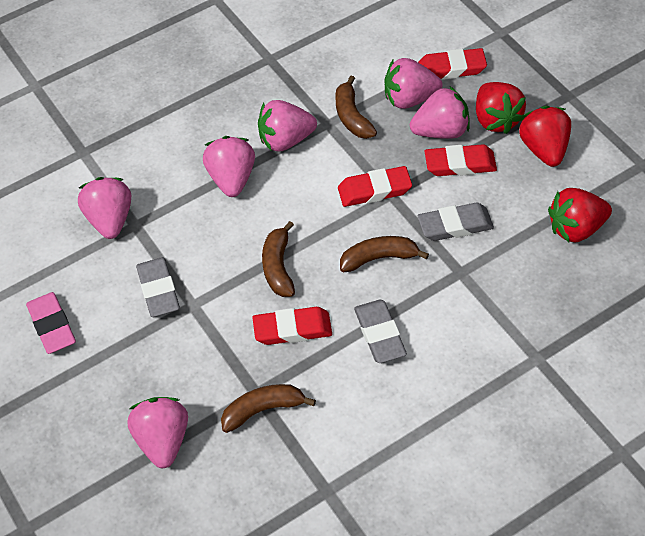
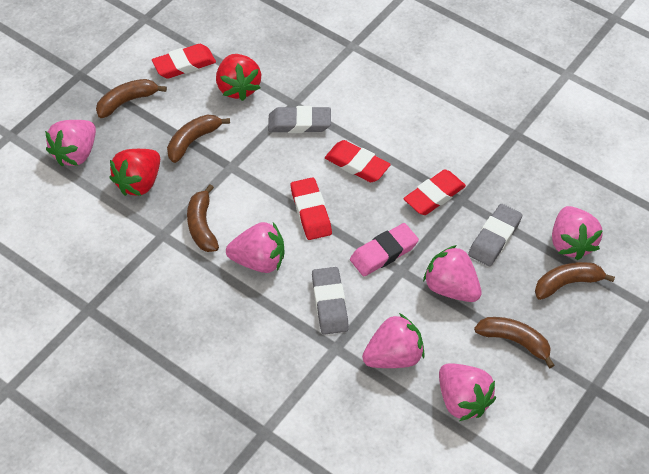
brown banana: [221,384,316,433] [262,221,295,297] [335,76,377,139] [340,236,429,272] = 4 -> [96,79,167,118] [167,115,230,163] [187,184,219,252] [474,317,555,368] [535,262,615,300] = 5
red strawberry: [476,82,526,134] [519,106,571,167] [548,188,612,243] = 3 -> [109,149,160,196] [216,54,261,101] = 2

